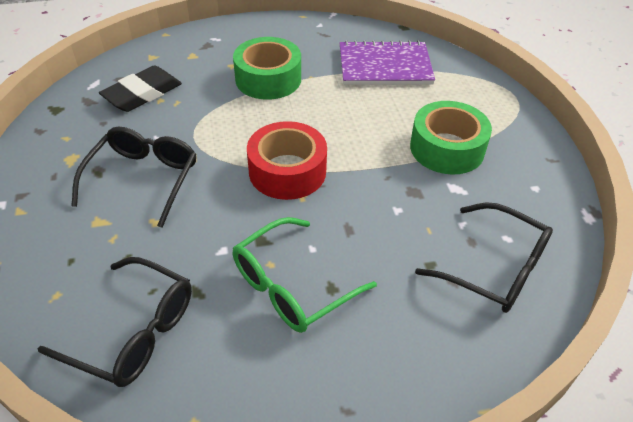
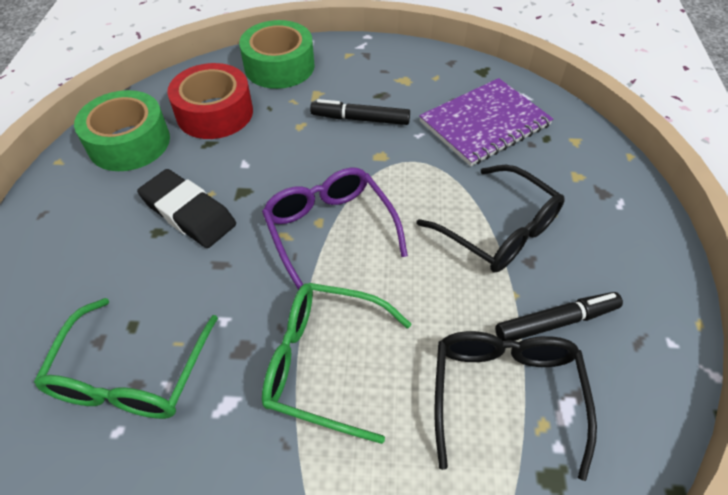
black glasses: [37,257,192,387] [71,127,197,228] [415,202,553,313] = 3 -> [416,165,565,273] [434,331,597,481] = 2
black marker: none = 0 -> [310,99,410,125] [495,292,623,341] = 2
green glasses: [233,217,377,333] = 1 -> [34,298,218,419] [262,283,411,444] = 2
purple glasses: none = 0 -> [262,168,408,290] = 1

